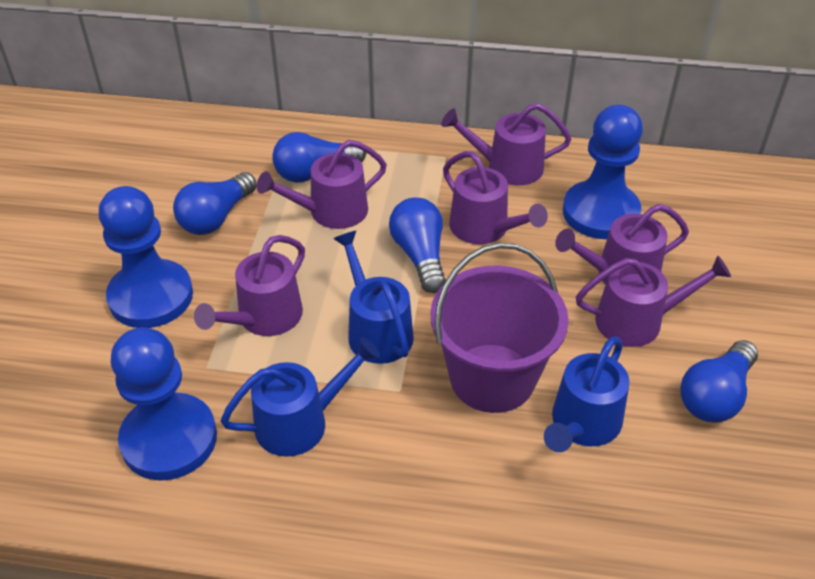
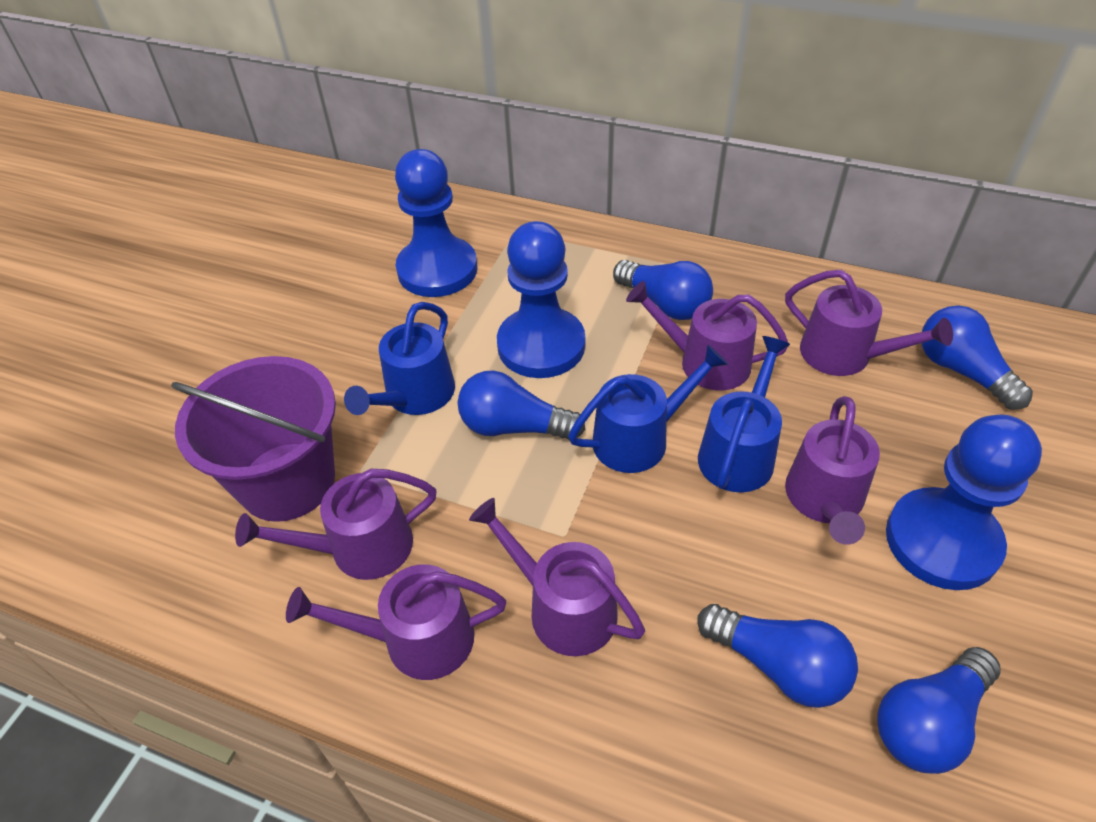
blue light bulb: [173,172,257,235] [272,132,366,183] [389,197,446,293] [680,340,758,423] = 4 -> [458,370,585,440] [613,260,713,320] [697,604,858,708] [877,647,1001,774] [922,306,1033,410] = 5

